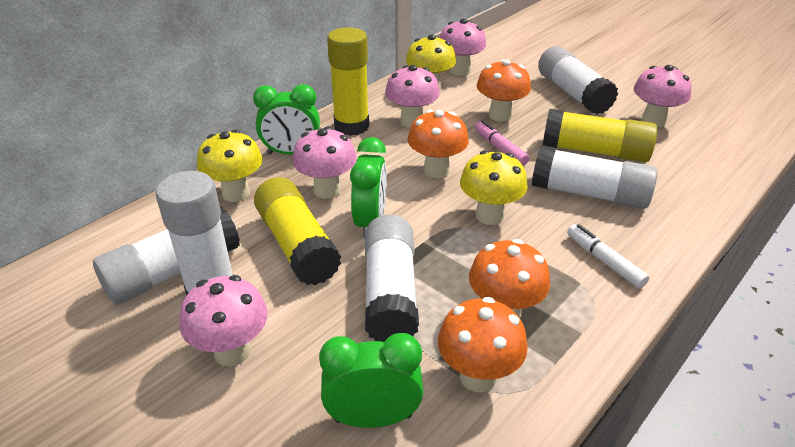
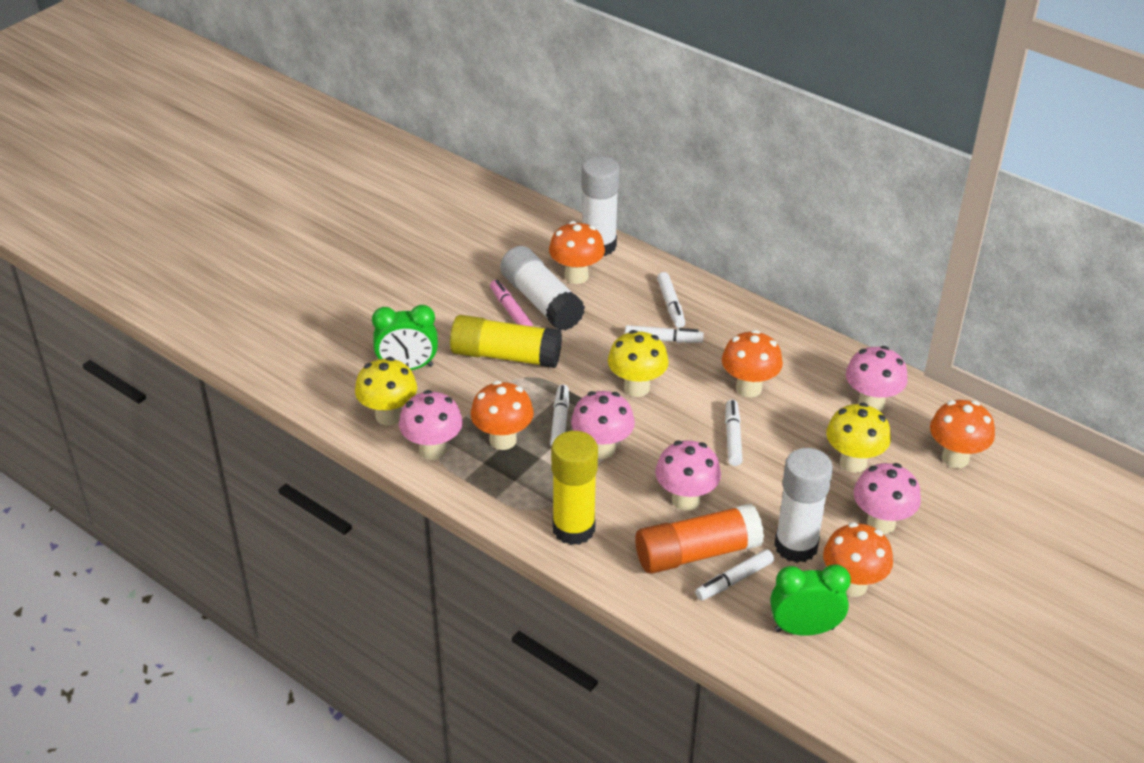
green clock: [253,84,320,154] [319,333,424,428] [350,137,387,238] = 3 -> [372,305,438,370] [770,564,851,636] = 2
orange glue stick: none = 0 -> [635,503,764,574] = 1
orange mushroom: [408,110,469,178] [438,297,528,392] [469,239,550,318] [477,59,531,122] = 4 -> [470,381,534,450] [549,221,605,284] [722,330,783,397] [823,522,893,597] [930,400,995,468] = 5
white glue stick: [93,206,240,304] [156,171,233,296] [365,215,419,342] [532,146,657,209] [538,46,618,114] = 5 -> [500,246,585,331] [581,156,620,256] [774,448,833,563] = 3
white marker: [567,224,649,288] = 1 -> [550,385,569,446] [625,325,704,343] [657,272,685,328] [695,549,774,601] [725,399,743,466] = 5
yellow glue stick: [254,177,341,285] [327,27,369,136] [543,109,657,162] = 3 -> [450,315,562,368] [551,431,598,545] = 2

